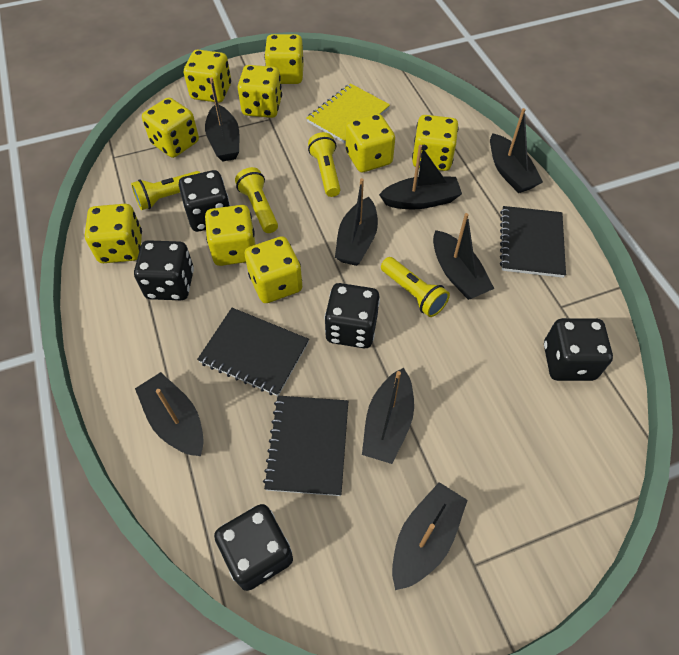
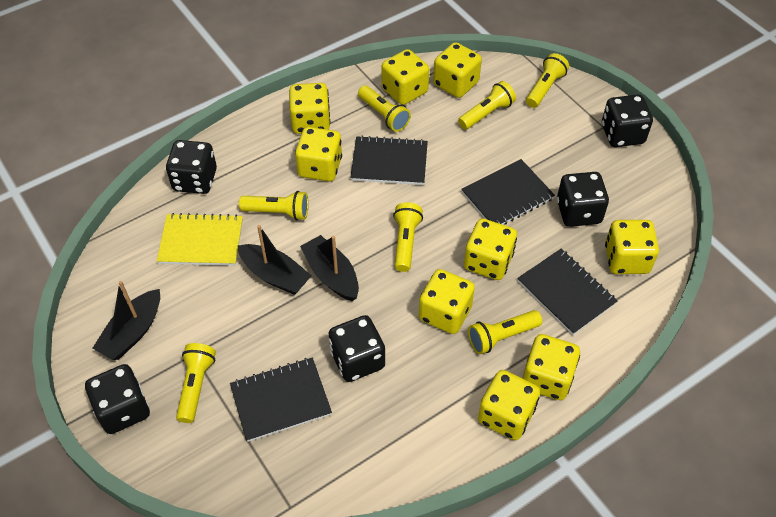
black boat: [135,372,204,456] [205,77,239,162] [335,178,378,266] [362,368,414,464] [379,145,462,209] [392,482,468,590] [433,213,495,300] [490,108,543,193] = 8 -> [92,281,160,360] [237,225,312,295] [300,235,359,301] = 3
black notebook: [197,308,309,396] [263,396,348,496] [500,206,566,278] = 3 -> [230,357,332,442] [350,135,428,185] [461,159,555,225] [517,249,617,335] = 4
yellow flashlight: [131,171,200,210] [235,167,278,233] [308,132,340,197] [381,257,450,317] = 4 -> [176,343,216,423] [239,191,309,220] [358,86,411,132] [393,202,423,272] [458,81,516,130] [468,310,542,354] [526,53,569,108] = 7

